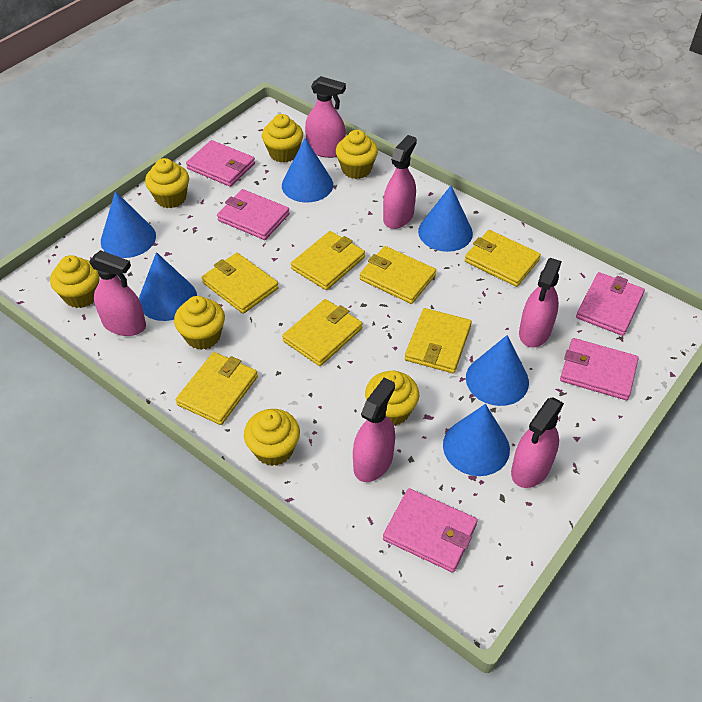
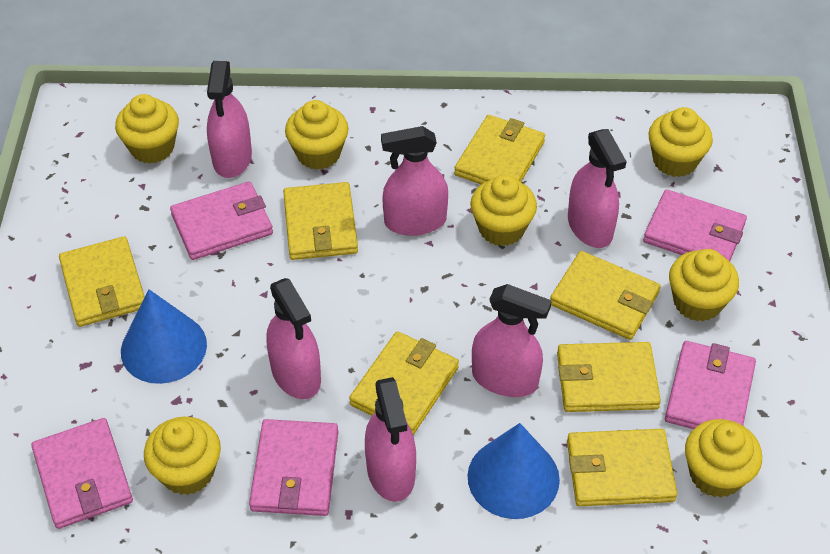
blue cone: [101,191,156,258] [139,252,197,321] [282,138,333,203] [418,185,473,252] [443,404,510,476] [466,335,529,406] = 6 -> [121,289,207,384] [468,423,560,519] = 2

